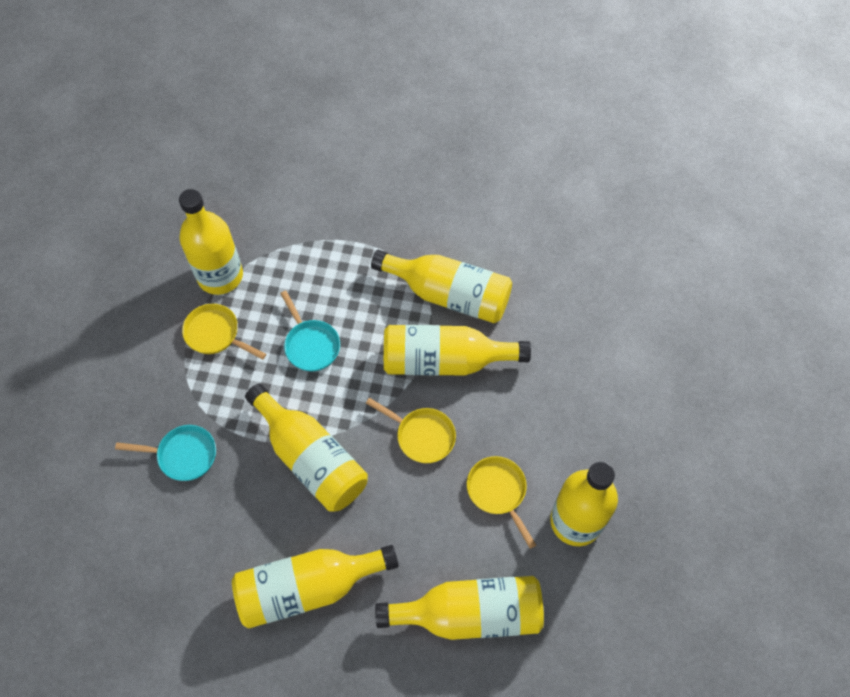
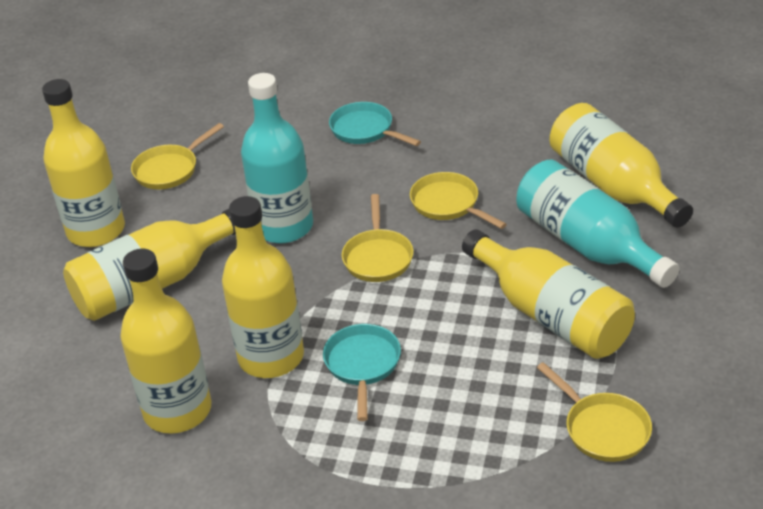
turquoise bottle: none = 0 -> [241,73,313,243] [517,160,679,288] = 2
yellow bottle: [179,189,243,295] [232,545,399,629] [245,384,368,511] [371,250,512,323] [375,576,544,640] [384,325,531,376] [550,462,618,546] = 7 -> [42,79,125,247] [63,209,236,321] [120,249,211,434] [222,196,304,378] [462,229,635,359] [550,103,693,228] = 6
yellow pan: [182,304,266,360] [366,398,456,463] [467,456,536,549] = 3 -> [131,123,224,189] [342,194,414,282] [410,172,507,229] [537,362,652,462] = 4

